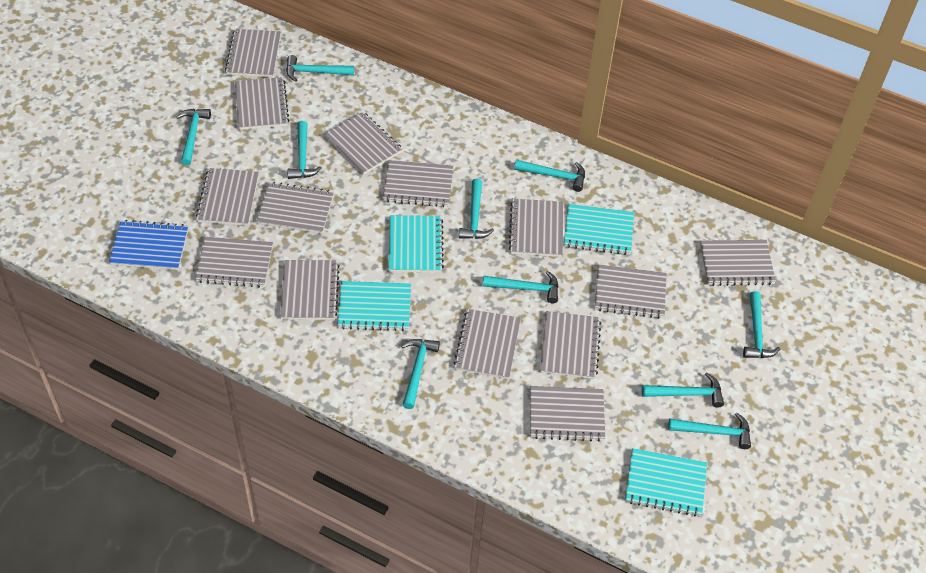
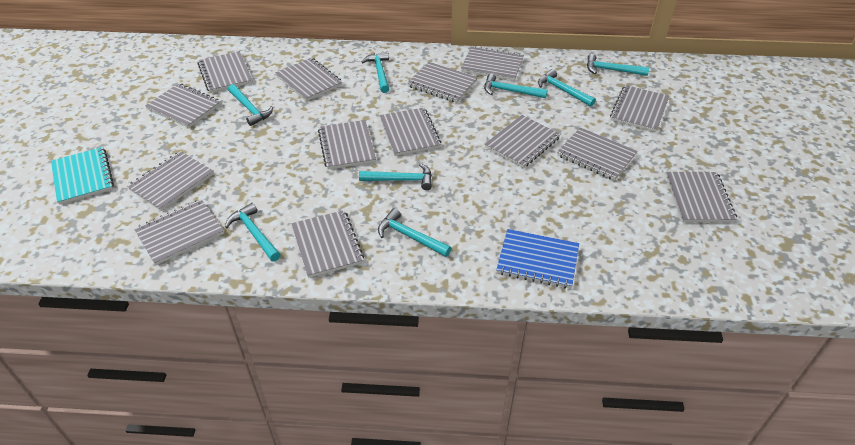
turquoise hammer: [176,109,211,166] [286,55,354,82] [287,121,322,179] [401,339,440,409] [459,178,494,239] [483,271,558,303] [514,160,585,192] [642,373,724,408] [668,412,751,449] [743,291,780,358] = 10 -> [225,203,281,261] [228,84,273,126] [359,163,432,190] [362,52,389,93] [378,208,451,257] [484,73,548,98] [538,69,596,107] [587,54,649,76] = 8
turquoise notebook: [337,281,411,331] [389,215,444,272] [564,204,634,255] [625,448,707,516] = 4 -> [51,147,114,205] = 1

